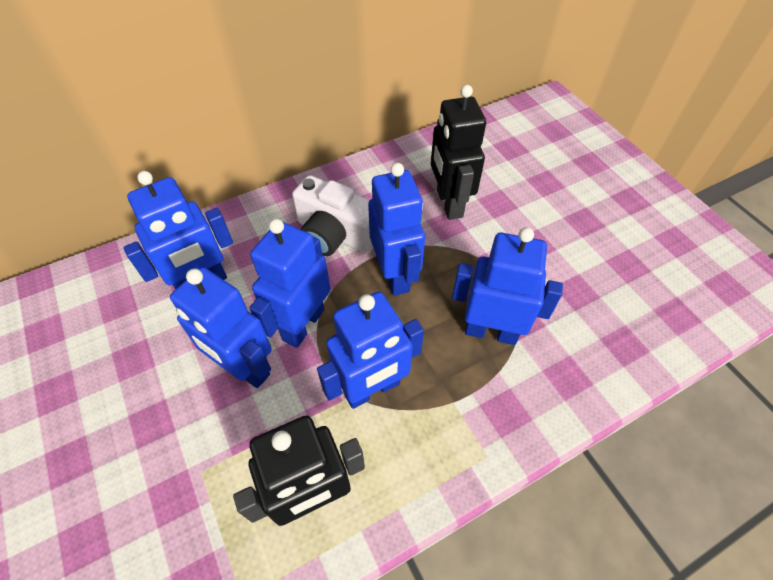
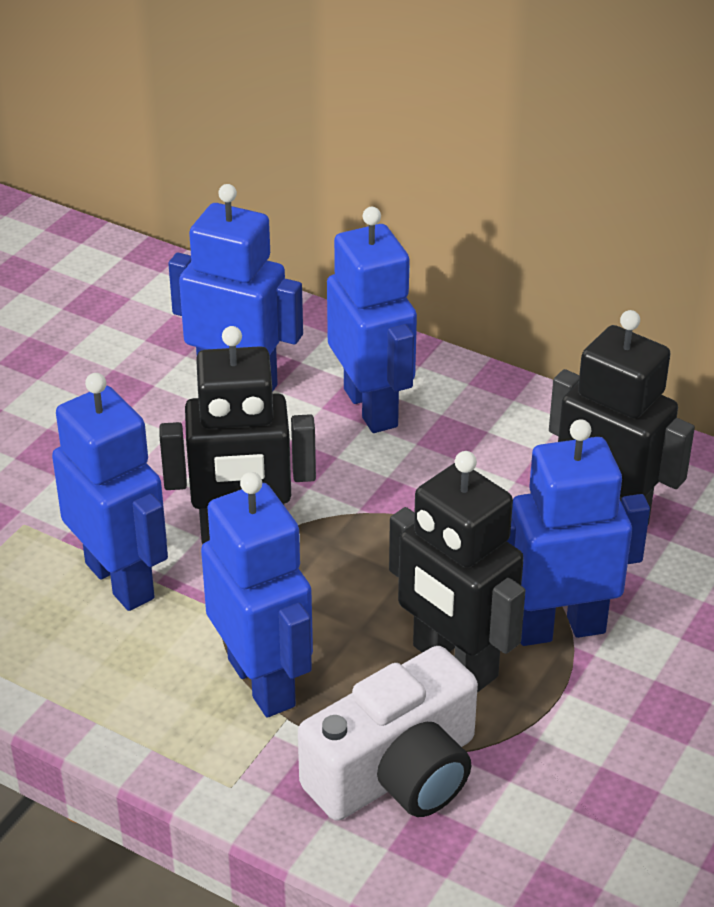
black robot: [233,415,365,526] [431,85,486,220] = 2 -> [159,326,316,544] [389,451,525,692] [549,310,695,525] = 3
blue robot: [124,171,233,289] [170,267,272,388] [249,219,330,348] [317,292,424,409] [368,163,425,296] [452,227,563,345] = 6 -> [52,373,168,611] [168,184,303,392] [201,472,313,718] [327,207,417,433] [507,419,650,646] = 5

